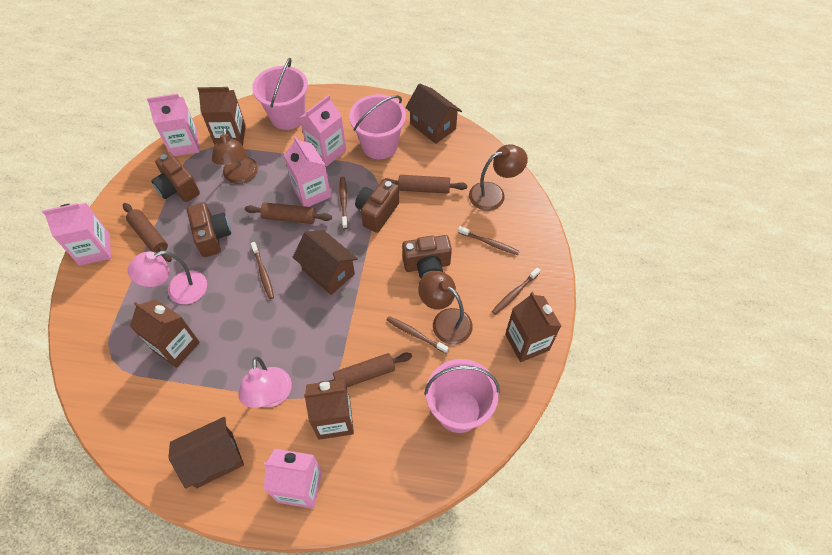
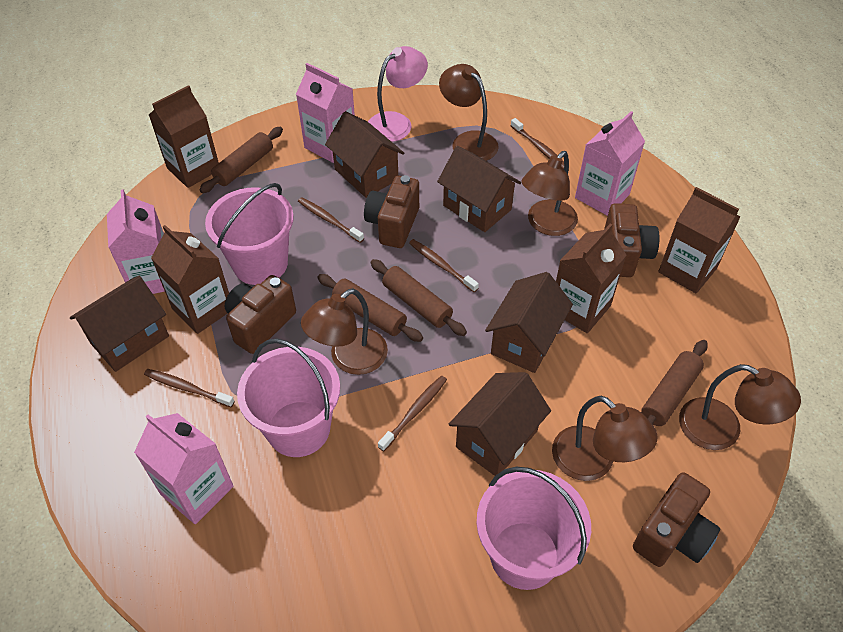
brown house: [168,417,244,488] [293,231,358,295] [405,84,462,144] = 3 -> [70,276,169,372] [325,111,404,198] [437,146,521,232] [449,372,551,476] [485,272,573,373] = 5
brown lamp: [212,128,258,184] [418,271,473,344] [469,144,528,211] = 3 -> [301,288,388,375] [439,64,499,161] [522,151,578,236] [552,396,658,481] [679,364,801,450] = 5
pink carton: [42,203,111,266] [147,93,199,156] [264,449,322,509] [284,136,331,207] [299,95,346,166] = 5 -> [107,189,165,294] [134,413,233,524] [296,63,355,163] [575,111,645,216] = 4
pink lamp: [128,251,207,304] [238,357,292,408] = 2 -> [368,46,428,142] = 1

